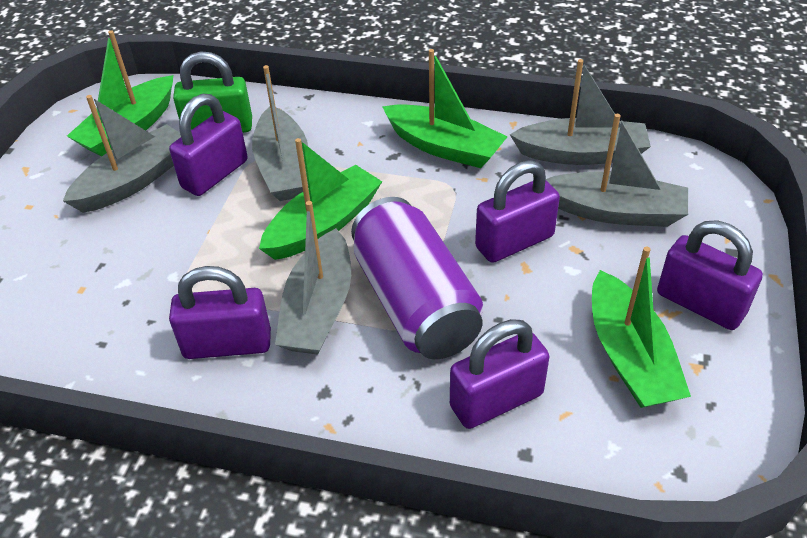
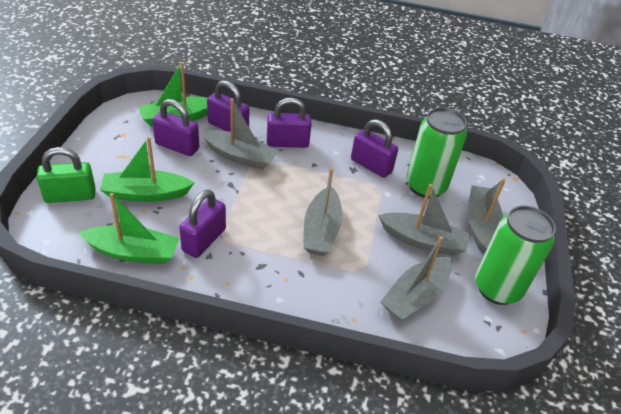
green boat: [67,30,173,156] [259,138,382,260] [382,49,508,168] [592,246,691,408] = 4 -> [78,193,179,264] [100,137,194,202] [139,62,208,127] = 3
green can: none = 0 -> [406,107,467,198] [475,206,556,305] = 2
purple can: [351,197,483,359] = 1 -> none = 0

